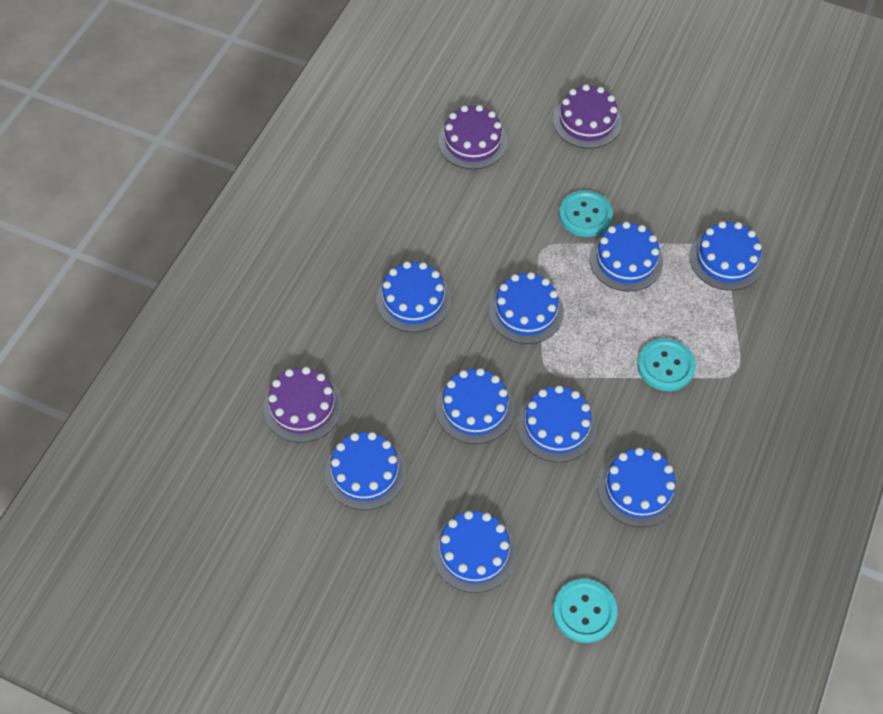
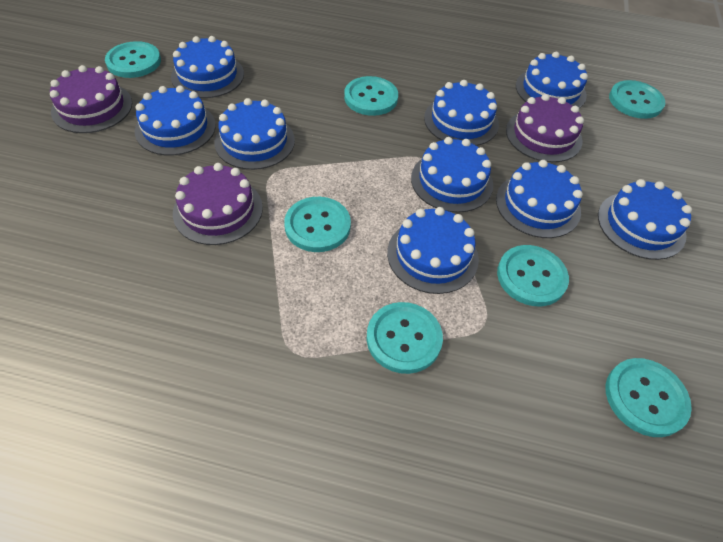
turquoise button: [553,579,617,643] [559,190,613,237] [637,338,696,391] = 3 -> [105,41,161,78] [284,197,351,252] [344,76,398,116] [367,302,443,374] [497,245,569,306] [606,358,692,437] [609,80,665,119] = 7

